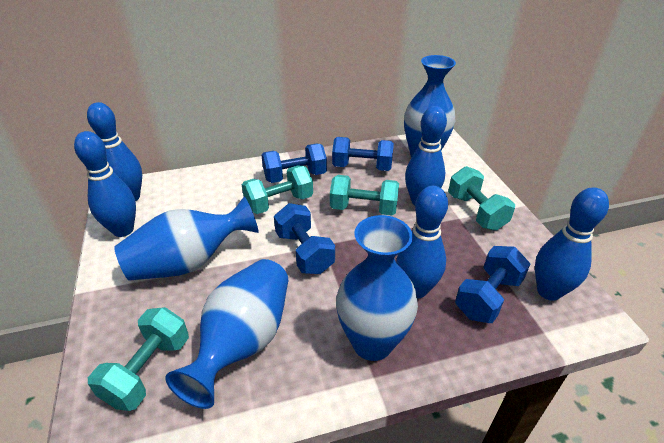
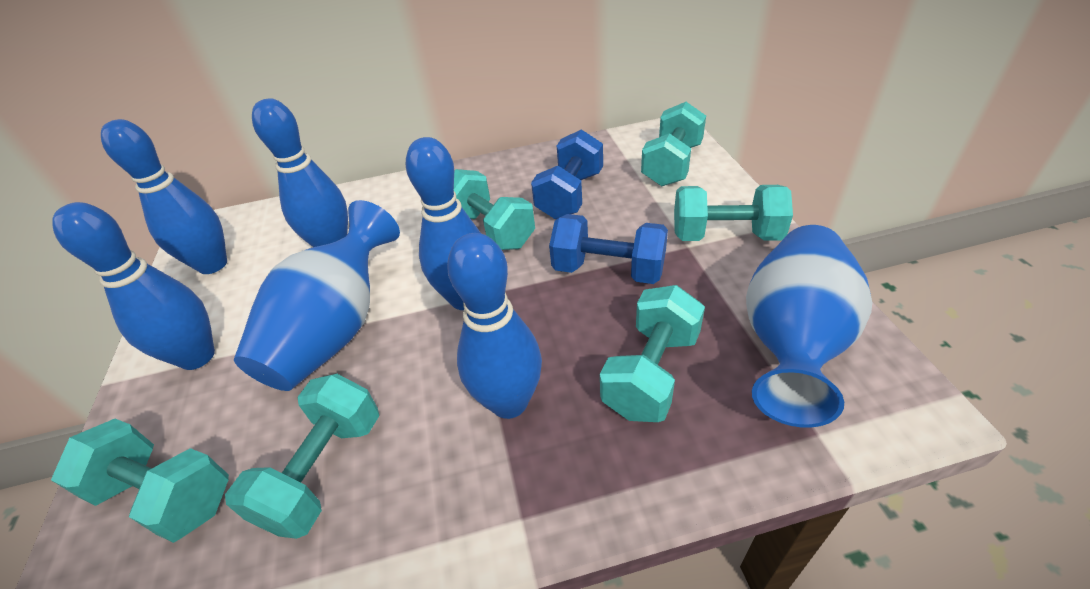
blue dumbbell: [262,144,327,183] [274,203,335,274] [332,137,394,171] [455,246,530,323] = 4 -> [531,129,603,219] [549,214,668,284] = 2
blue vase: [114,197,259,281] [165,259,288,409] [336,215,418,361] [404,55,456,158] = 4 -> [234,200,400,391] [746,225,872,428] = 2
turquoise dumbbell: [88,307,189,411] [242,166,313,214] [330,175,399,216] [448,166,515,231] = 4 -> [51,419,229,543] [225,374,379,539] [454,169,535,250] [600,285,705,422] [641,102,706,186] [674,185,793,241] = 6

